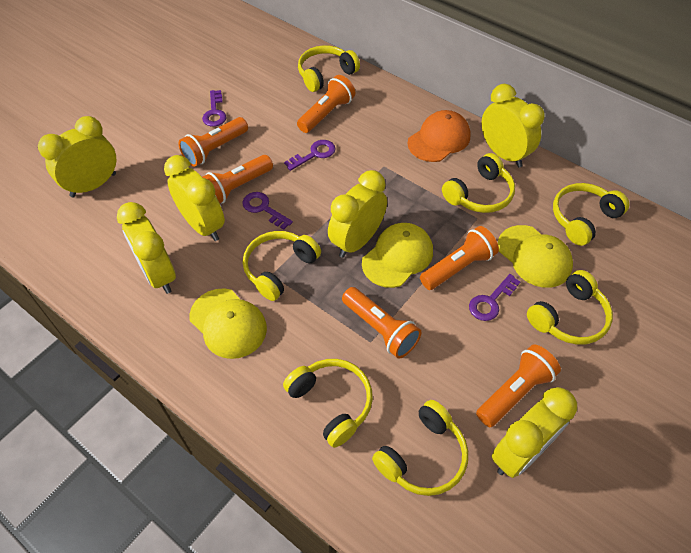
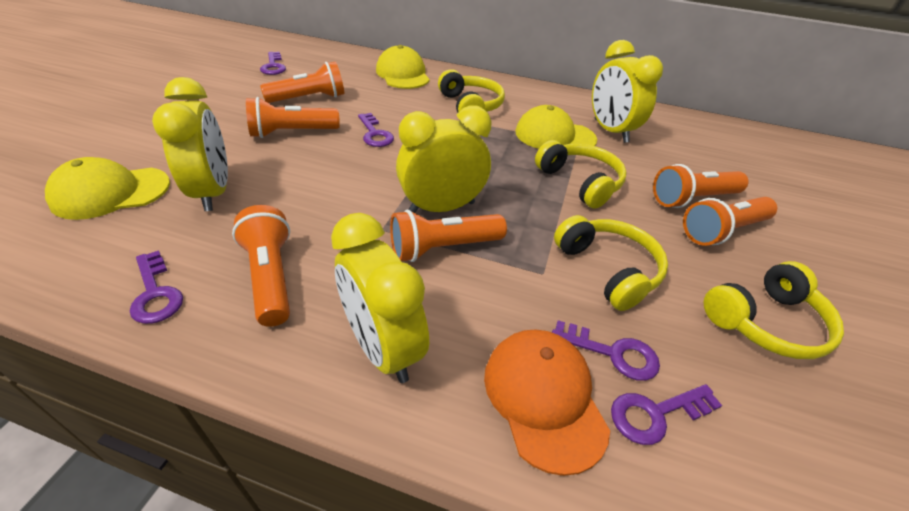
purple key: [202,90,226,127] [242,192,293,230] [284,140,336,171] [469,274,520,321] = 4 -> [130,250,183,324] [260,52,286,75] [358,113,394,147] [552,320,660,381] [611,384,722,445] = 5
yellow clock: [38,116,116,197] [117,202,176,294] [164,155,225,241] [328,170,387,258] [482,84,545,168] [492,387,577,478] = 6 -> [152,77,228,211] [331,213,429,383] [396,105,491,213] [592,40,663,143] = 4
yellow headphones: [243,231,321,301] [283,359,373,448] [298,45,360,92] [372,400,468,496] [442,153,515,213] [527,270,613,345] [553,183,629,246] = 7 -> [438,69,505,113] [535,140,627,209] [554,215,668,311] [704,261,844,359] = 4

